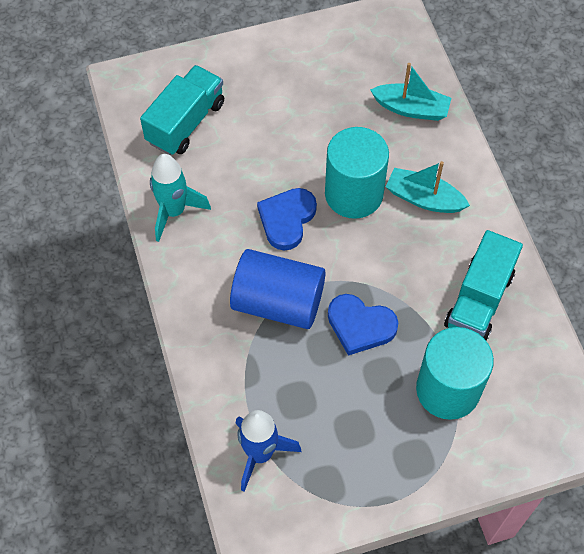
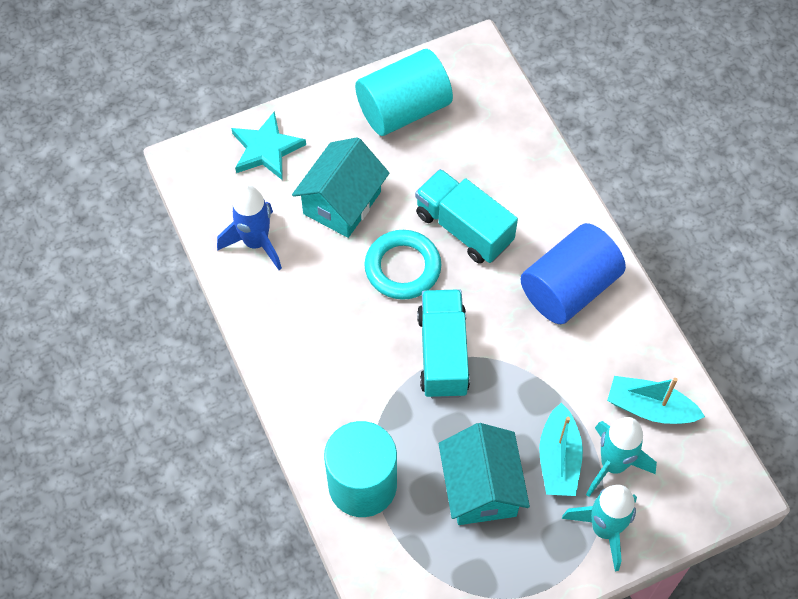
blue heart: [257,188,317,251] [328,294,398,356] = 2 -> none = 0
turquoise house: none = 0 -> [292,137,389,238] [439,423,530,525] = 2
turquoise ring: none = 0 -> [364,230,441,300] = 1
turquoise rocket: [150,154,211,242] = 1 -> [562,485,637,571] [586,417,657,497] = 2
turquoise star: none = 0 -> [231,111,306,180] = 1

